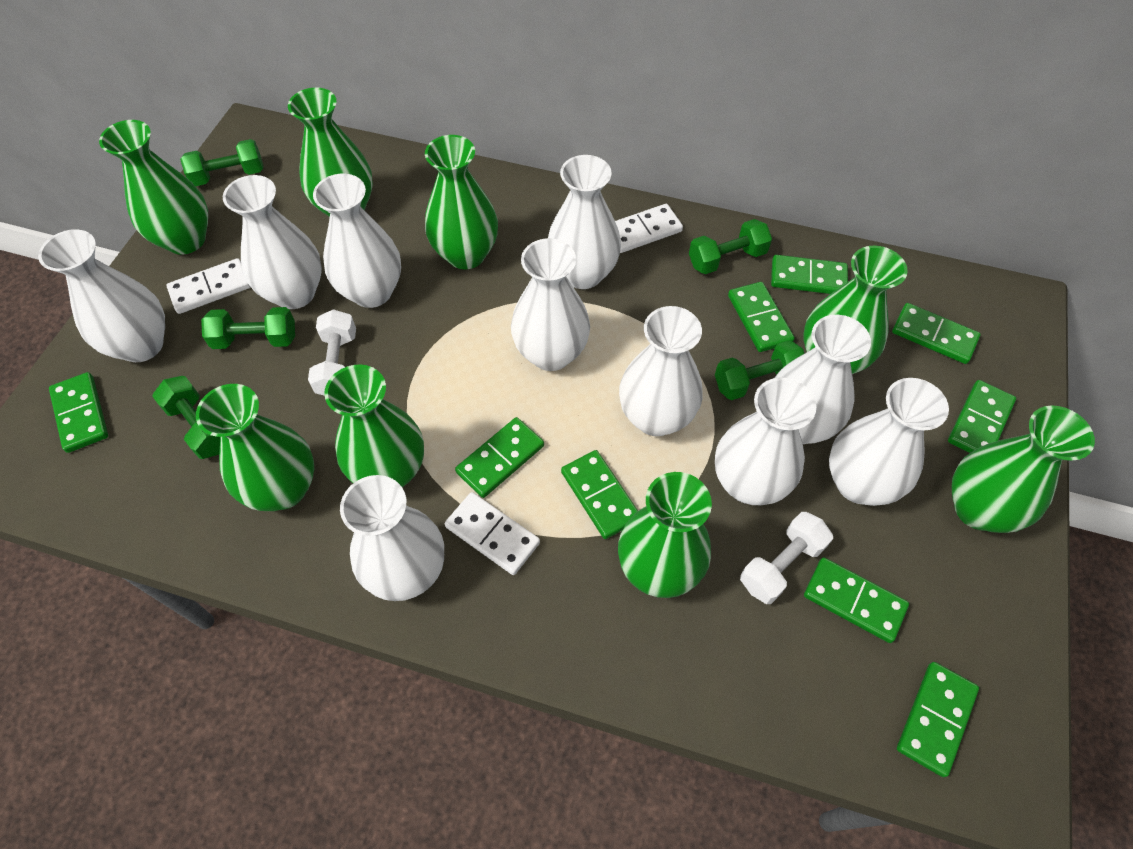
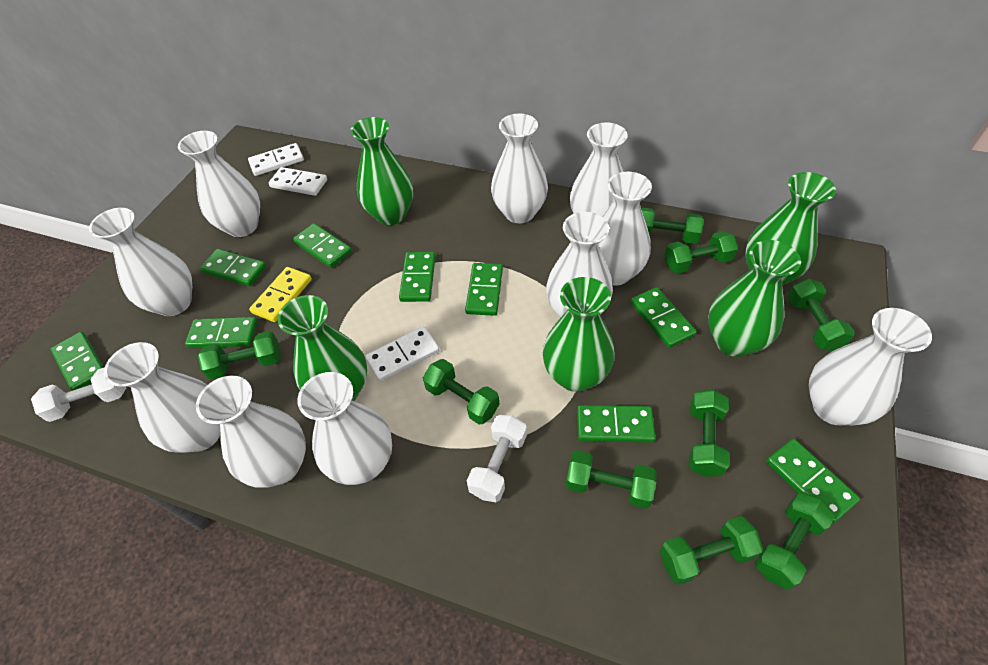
green dumbbell: [152,376,220,459] [180,139,264,186] [201,307,295,349] [689,219,772,274] [715,340,804,400] = 5 -> [198,331,281,379] [423,359,499,425] [566,450,657,509] [641,208,704,244] [660,516,763,585] [664,231,738,274] [689,390,730,477] [755,492,835,590] [787,278,855,351] = 9
green vase: [99,120,208,255] [196,384,314,511] [288,88,373,217] [324,364,424,487] [425,135,498,269] [618,472,712,598] [803,245,908,374] [952,405,1095,533] = 8 -> [278,295,367,401] [350,117,413,225] [543,277,615,392] [708,240,801,357] [745,172,836,285] = 5
yellow domino: none = 0 -> [249,267,312,322] = 1

